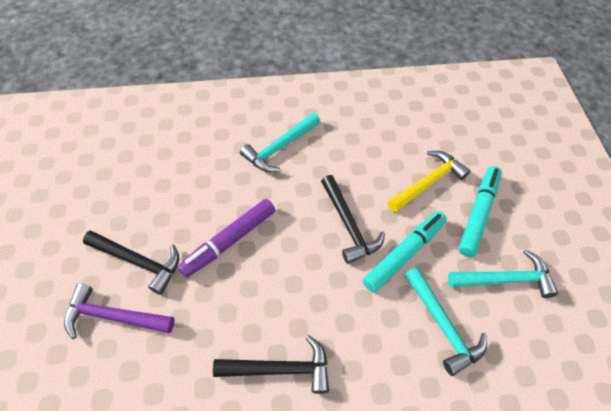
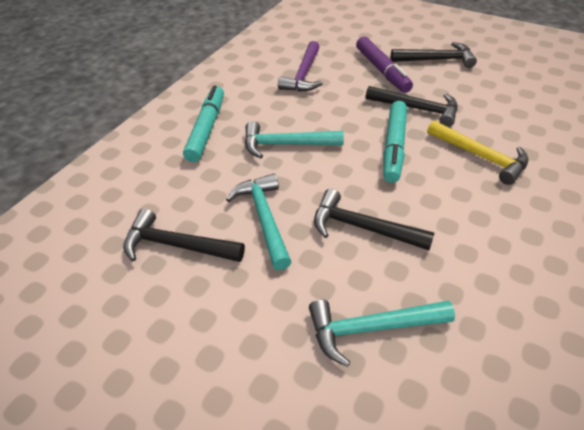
black hammer: [83,230,180,295] [213,335,329,394] [321,175,385,264] = 3 -> [123,208,245,262] [314,189,435,250] [366,86,458,127] [391,42,477,68] = 4

